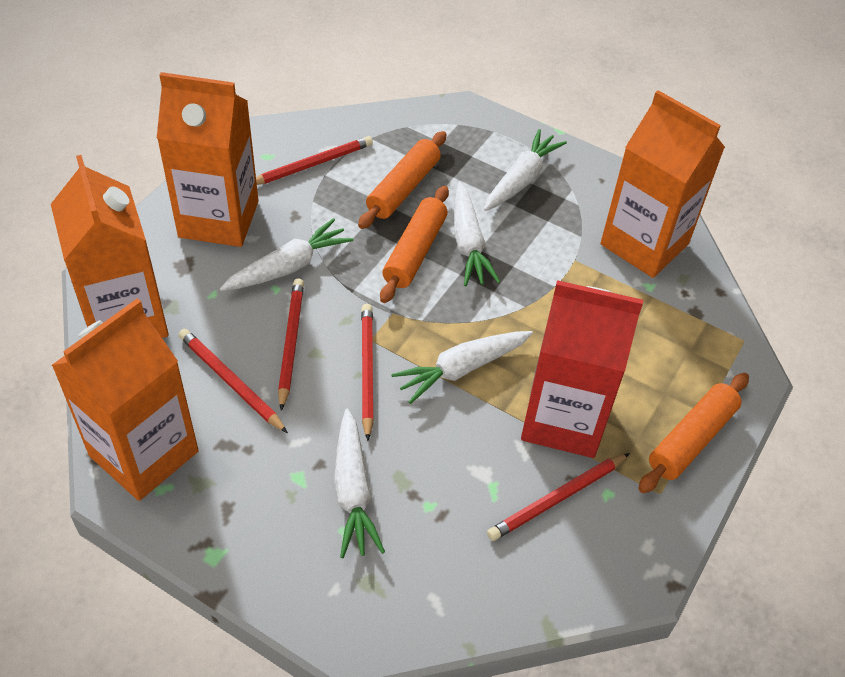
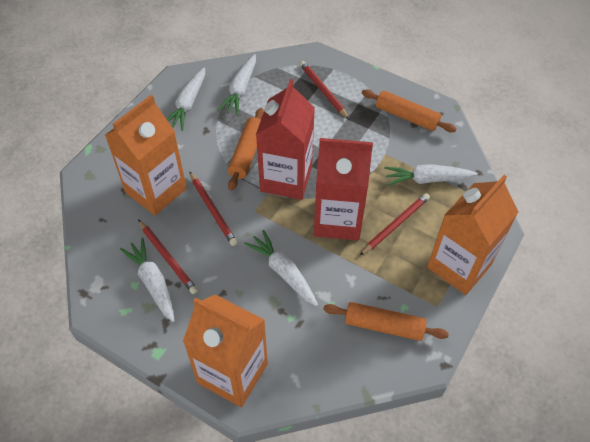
orange carton: [51,155,169,338] [51,298,199,501] [157,72,259,247] [601,90,725,278] = 4 -> [105,95,187,215] [183,295,268,407] [427,175,519,295] = 3
red carton: [521,280,643,458] = 1 -> [256,79,315,200] [314,138,373,241] = 2
red pencil: [179,329,288,433] [256,136,373,185] [278,278,304,411] [361,304,374,441] [487,453,630,541] = 5 -> [138,220,198,294] [189,171,237,246] [300,61,349,119] [359,193,430,256] = 4

